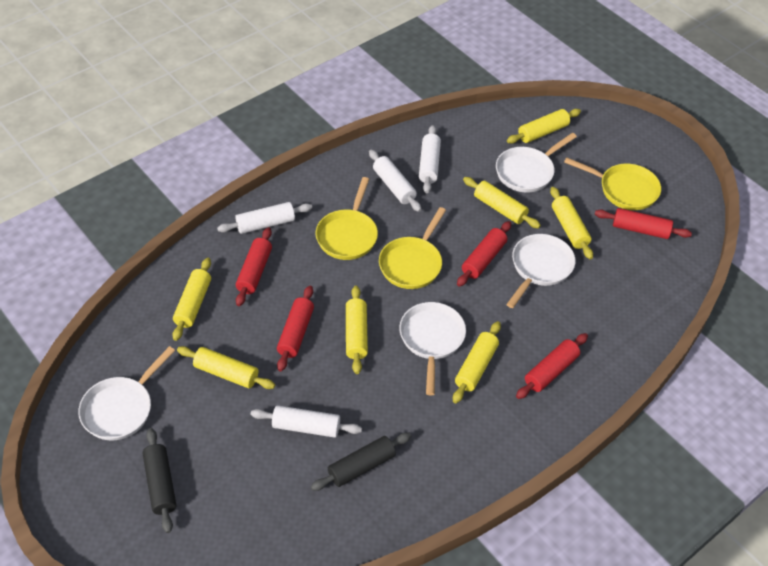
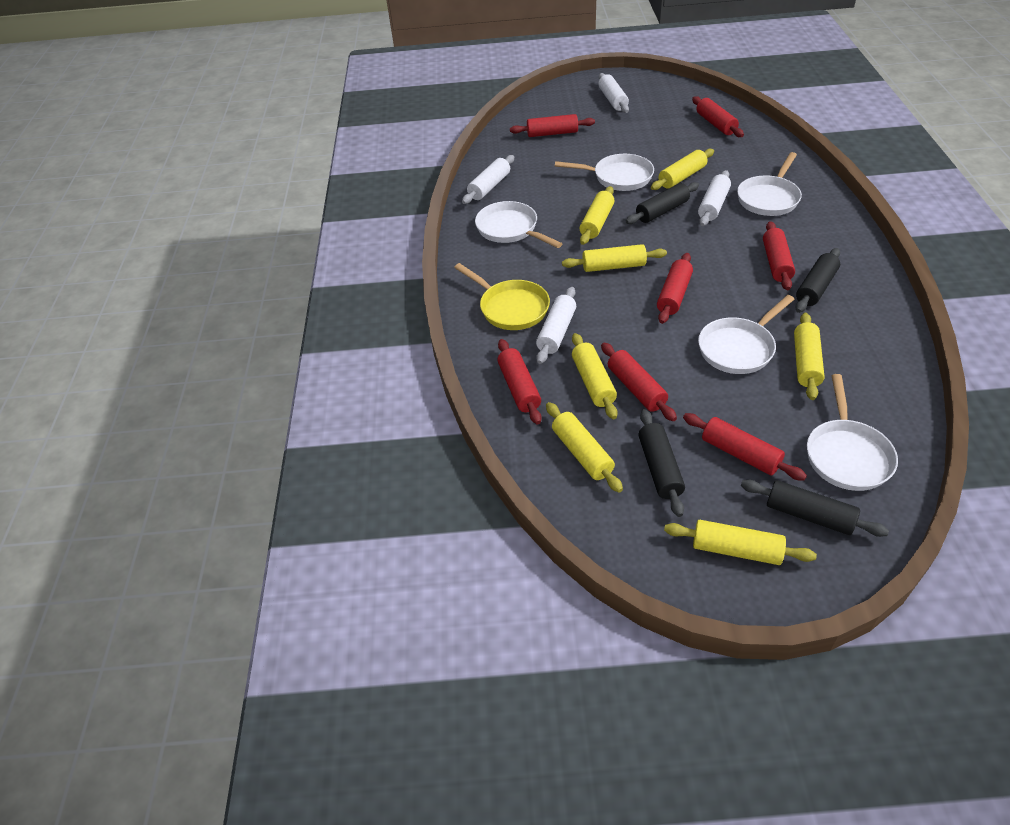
black rolling pin: [143,428,176,533] [311,433,411,491] = 2 -> [626,182,699,224] [638,409,685,517] [741,480,889,537] [795,248,840,313] = 4
red rolling pin: [236,227,272,306] [277,286,314,371] [457,221,511,287] [516,333,588,399] [595,208,692,239] = 5 -> [497,339,542,425] [510,114,595,137] [601,343,677,421] [657,253,693,324] [683,413,807,481] [692,96,744,137] [763,221,795,290] = 7
white pan: [78,346,175,440] [399,302,466,396] [496,133,577,193] [506,234,575,308] = 4 -> [475,201,562,248] [555,154,654,191] [698,295,794,374] [737,152,802,216] [807,374,898,491] = 5
yellow pan: [316,177,378,260] [379,207,446,289] [564,157,661,210] = 3 -> [454,263,550,330] = 1

